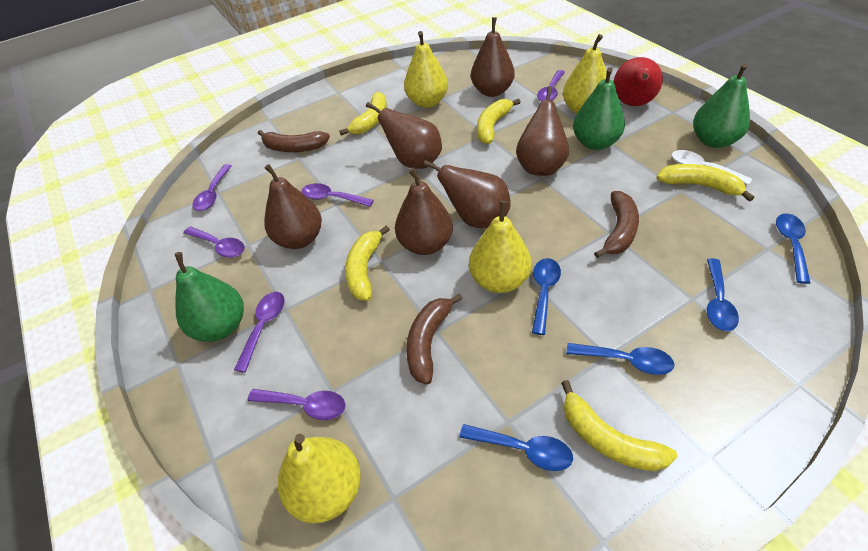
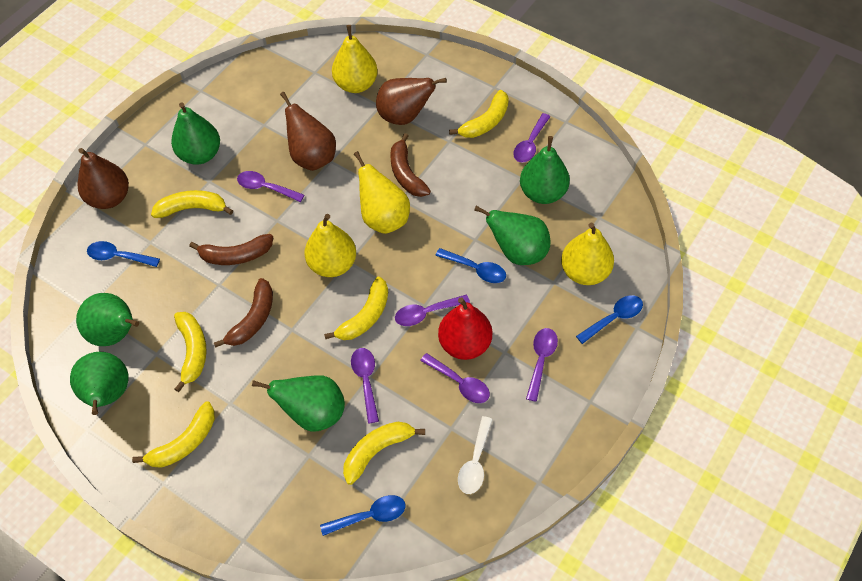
blue spoon: [459,424,573,471] [532,258,561,335] [566,343,675,375] [707,258,739,331] [776,214,811,284] = 5 -> [87,241,160,267] [320,495,406,536] [435,248,506,283] [576,295,643,344] = 4
brown pear: [264,164,322,249] [366,102,442,169] [395,168,453,255] [423,160,510,228] [471,17,515,97] [516,86,569,176] = 6 -> [78,148,129,209] [280,92,336,171] [376,78,447,125] = 3
green pear: [175,252,244,342] [573,67,625,150] [693,63,750,148] = 3 -> [70,352,129,415] [76,293,139,346] [171,102,220,165] [252,375,345,432] [474,206,551,265] [520,136,570,204] = 6
yellow banana: [339,92,387,136] [345,226,390,301] [477,99,521,144] [561,380,678,471] [656,164,754,202] = 5 -> [132,401,215,468] [151,190,233,218] [174,312,206,392] [324,277,388,340] [343,422,425,485] [449,90,509,138] = 6

